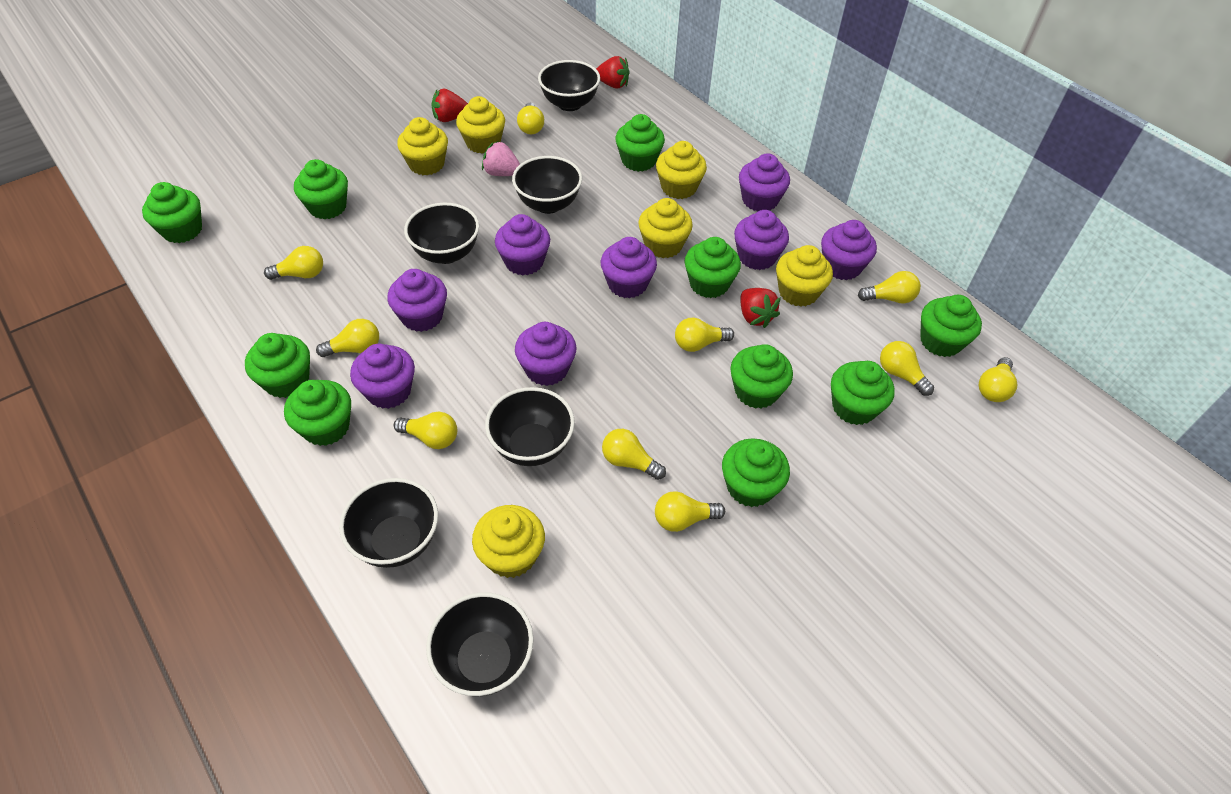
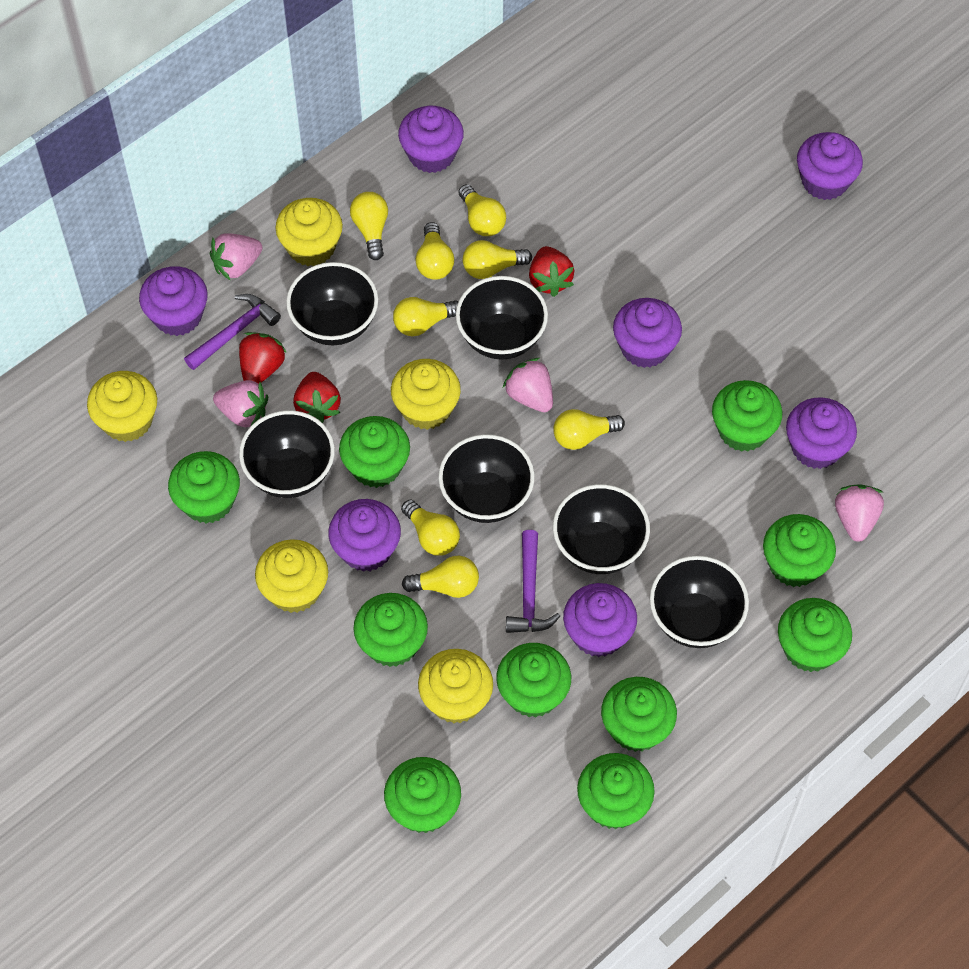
pink strawberry: [482,141,520,176] = 1 -> [210,233,263,281] [213,380,268,427] [503,358,553,412] [835,484,884,542] = 4
purple cupcake: [350,344,415,409] [387,269,447,332] [495,214,550,275] [515,322,577,386] [601,237,657,298] [734,210,789,270] [739,153,790,212] [821,220,877,280] = 8 -> [139,266,208,336] [328,499,401,572] [398,105,464,173] [563,583,637,657] [613,298,682,368] [786,397,857,469] [797,132,863,200] = 7
purple hammer: none = 0 -> [184,294,281,370] [506,530,560,633] = 2
yellow cupcake: [397,117,448,175] [456,96,505,153] [472,505,545,578] [638,198,693,258] [656,141,707,199] [776,245,833,307] = 6 -> [87,371,157,442] [255,539,328,613] [275,198,343,266] [391,359,461,430] [418,649,493,724] = 5
yellow light bulb: [264,246,323,280] [316,319,379,357] [394,412,457,449] [517,103,544,134] [602,429,666,480] [655,491,725,532] [675,318,734,352] [858,271,921,304] [880,341,934,396] [979,357,1018,402] = 10 -> [350,192,388,260] [393,297,458,337] [401,499,460,556] [402,556,479,598] [416,222,454,280] [458,184,506,236] [462,240,532,279] [553,409,625,450] = 8

